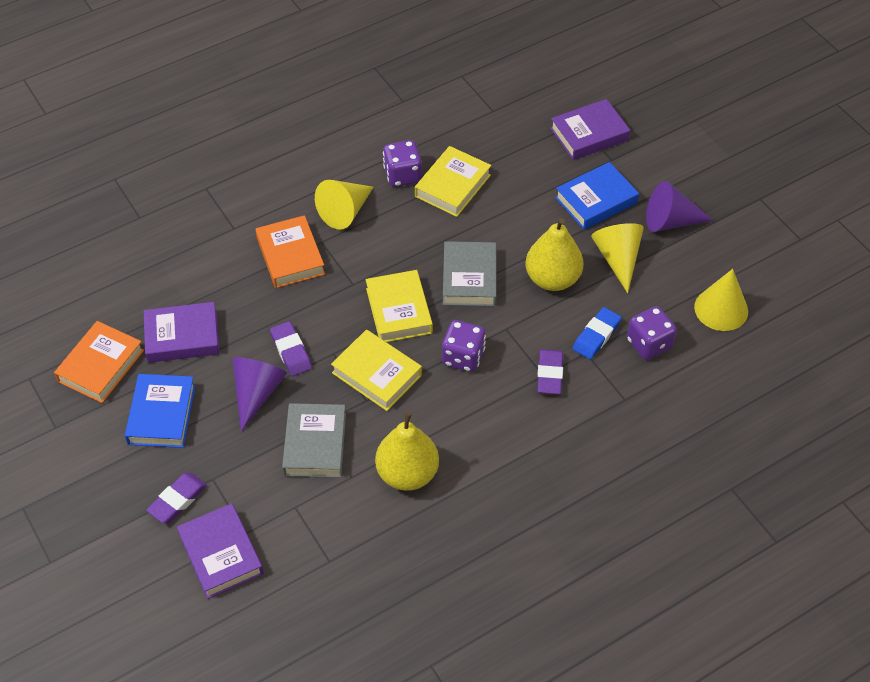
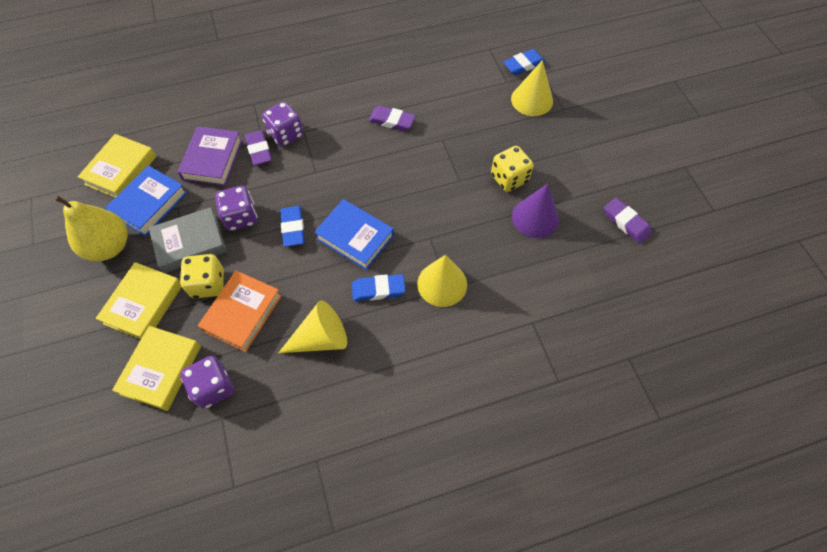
blue eraser: [572,307,622,359] = 1 -> [280,206,305,247] [352,274,406,301] [503,49,545,75] = 3
grey book: [282,403,346,478] [443,241,497,306] = 2 -> [149,207,227,273] = 1
orange book: [54,321,144,403] [256,215,325,288] = 2 -> [198,271,282,352] = 1
purple book: [144,302,220,363] [177,503,264,599] [550,99,630,160] = 3 -> [177,126,242,186] = 1
purple cone: [232,357,287,432] [646,181,714,232] = 2 -> [512,184,559,238] = 1
yellow dice: none = 0 -> [180,254,224,298] [491,146,533,192] = 2
yellow pear: [375,412,439,491] [526,218,583,291] = 2 -> [54,195,128,261] = 1

